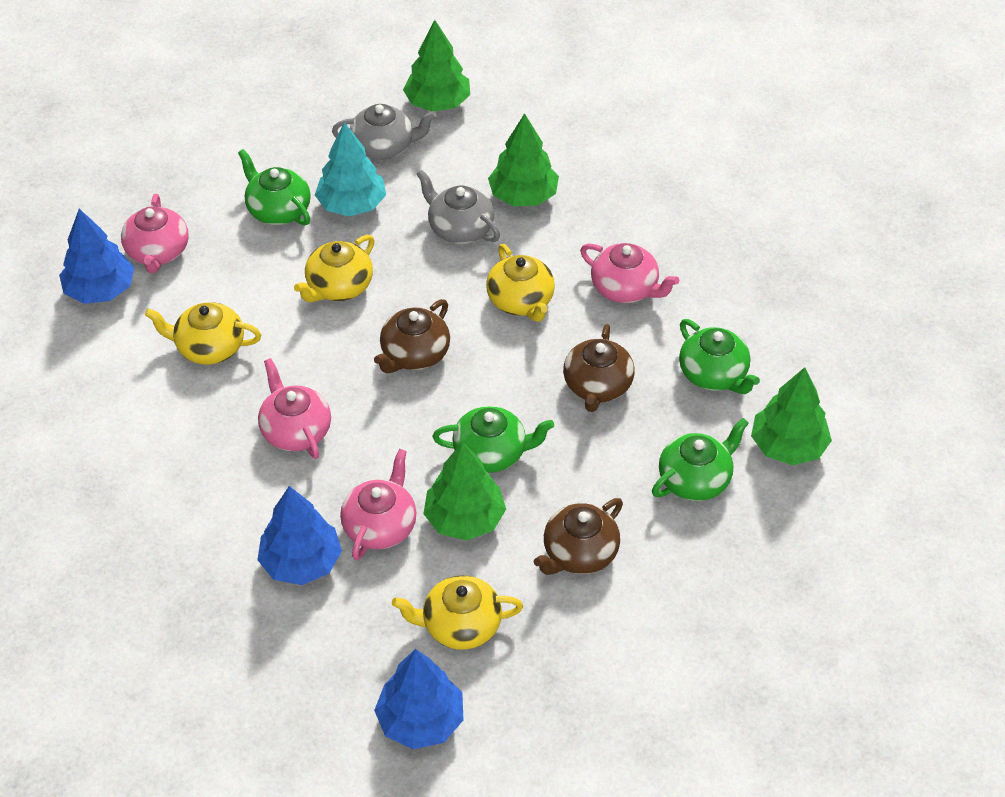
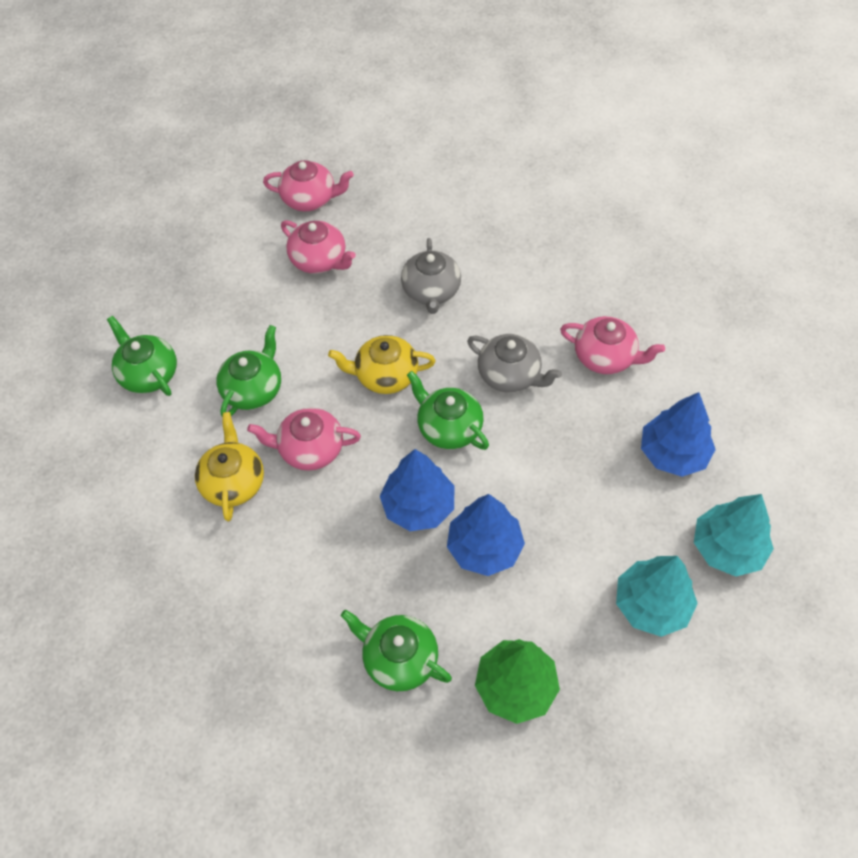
brown teapot: [374,299,450,373] [534,498,623,575] [563,324,635,412] = 3 -> none = 0
green tree: [403,20,470,111] [423,441,506,540] [488,113,559,206] [751,367,832,465] = 4 -> [475,639,560,724] = 1
turquoise tree: [315,122,386,216] = 1 -> [616,556,698,637] [694,494,774,577] = 2
yellow teapot: [145,302,261,365] [294,235,374,302] [392,575,523,650] [486,244,555,322] = 4 -> [195,412,264,521] [328,335,435,394] = 2

